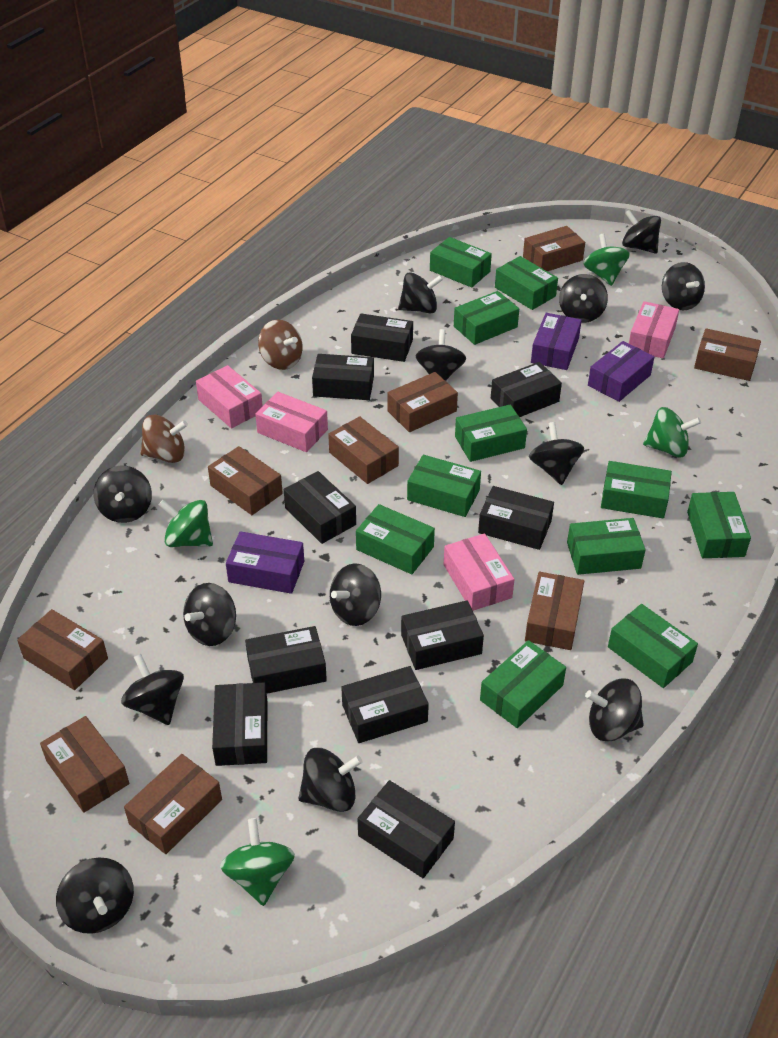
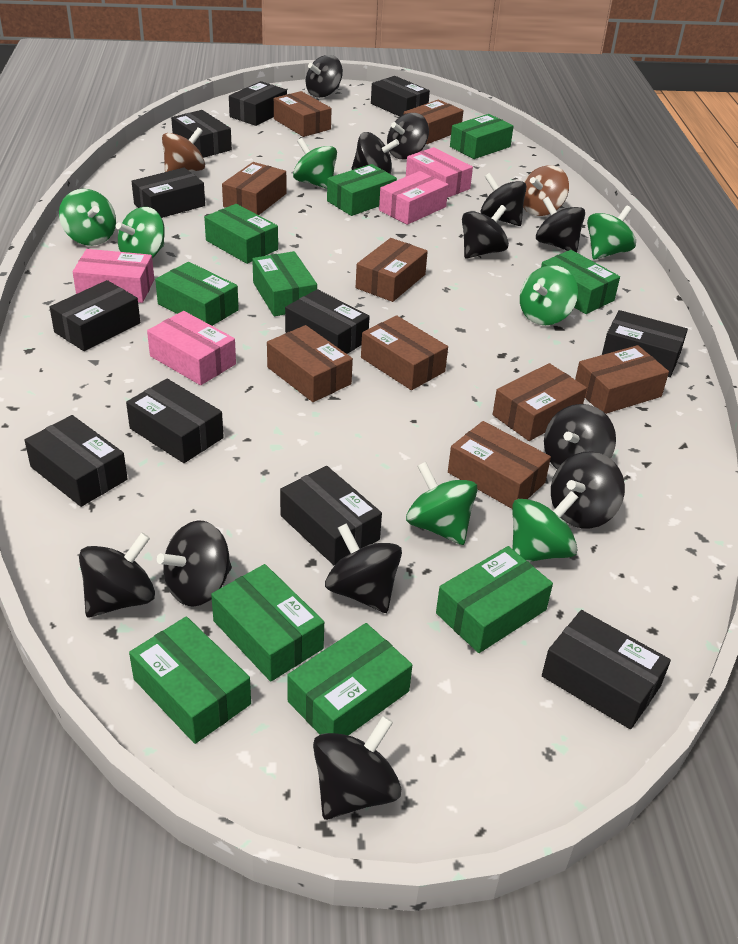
black box: [212,683,267,766] [245,626,327,694] [284,471,356,544] [312,354,374,400] [341,666,429,743] [351,313,413,362] [358,780,455,878] [401,600,484,670] [478,486,554,550] [491,362,562,417] = 10 -> [25,415,128,507] [50,280,140,351] [126,379,224,463] [132,167,205,218] [171,110,232,158] [229,81,287,126] [280,466,382,565] [285,289,370,354] [371,76,430,117] [542,610,671,729] [602,310,688,377] = 11
black spinning top: [56,857,134,934] [94,466,152,523] [121,654,184,725] [183,583,236,646] [298,748,362,812] [330,564,381,626] [398,272,443,313] [416,329,466,381] [529,422,584,485] [559,274,608,323] [585,678,644,741] [622,210,661,253] [662,262,705,310] = 13 -> [79,532,155,617] [157,520,232,607] [306,55,343,98] [313,716,401,820] [325,523,402,613] [352,132,399,174] [387,113,429,159] [462,205,509,258] [481,173,527,226] [536,197,585,252] [544,404,616,469] [551,452,625,528] = 12
green box: [356,504,435,574] [407,455,481,517] [430,237,492,288] [454,291,519,345] [455,404,527,462] [480,640,566,728] [495,256,558,310] [567,518,646,575] [601,461,672,518] [608,604,698,688] [687,492,751,558] = 11 -> [129,616,251,744] [155,262,239,326] [204,204,278,264] [211,564,324,682] [252,251,317,316] [287,623,412,735] [327,164,397,216] [436,546,553,653] [450,114,514,159] [541,250,620,314] = 10
green spinning top: [159,500,213,547] [220,818,295,906] [583,234,630,286] [643,407,701,458] = 4 -> [59,189,116,246] [116,207,165,258] [293,138,337,189] [406,462,478,545] [512,491,578,562] [520,265,578,325] [587,206,636,260] = 7
purple box: [226,531,304,594] [531,313,582,370] [588,341,654,402] = 3 -> none = 0

